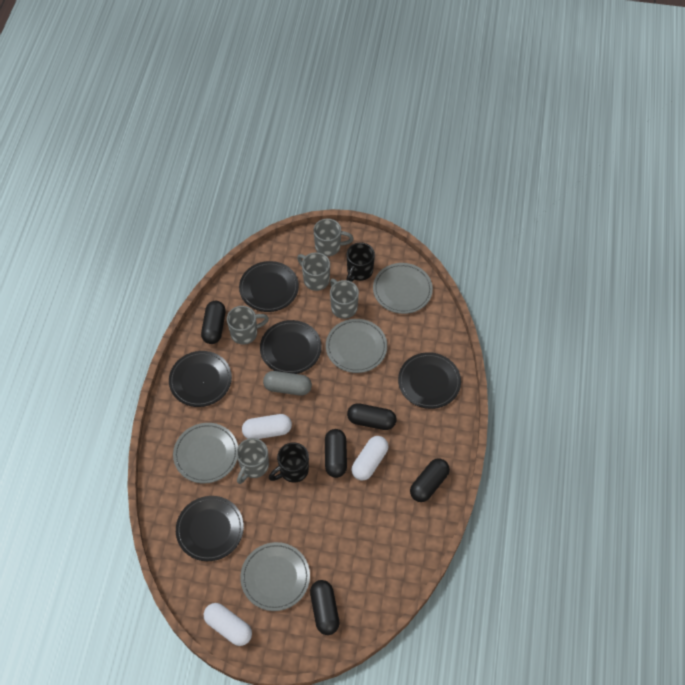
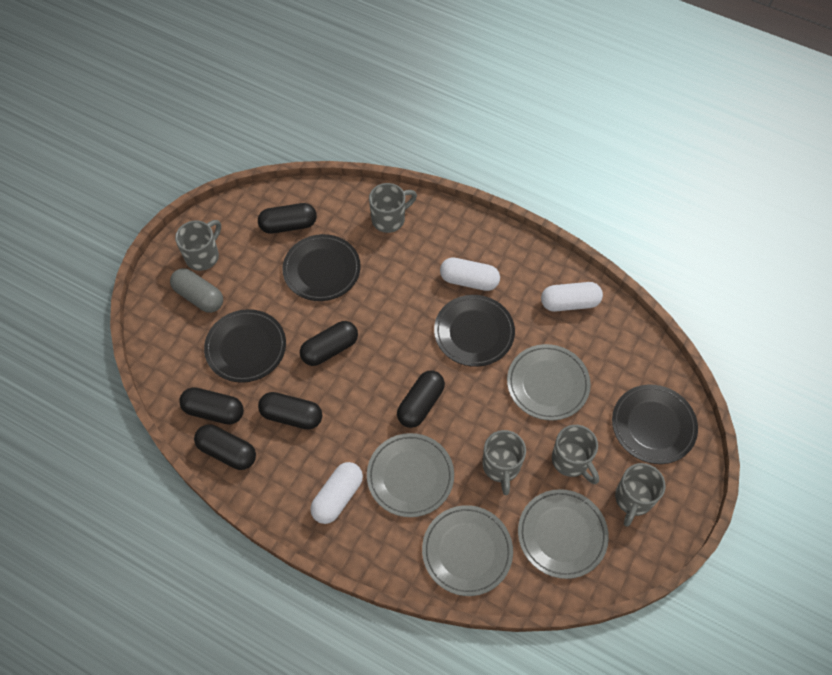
black capsule: [201,301,226,344] [310,580,339,635] [325,429,347,478] [347,403,397,430] [410,458,450,502] = 5 -> [179,387,244,424] [194,424,256,470] [258,203,317,234] [258,392,322,430] [300,321,358,366] [397,370,445,428] = 6
black mug: [269,442,309,483] [346,242,375,282] = 2 -> none = 0
black plate: [169,351,232,407] [176,496,244,561] [239,261,299,312] [260,320,322,374] [398,352,461,409] = 5 -> [204,309,286,383] [282,234,361,301] [434,295,515,367] [612,384,698,464] = 4

